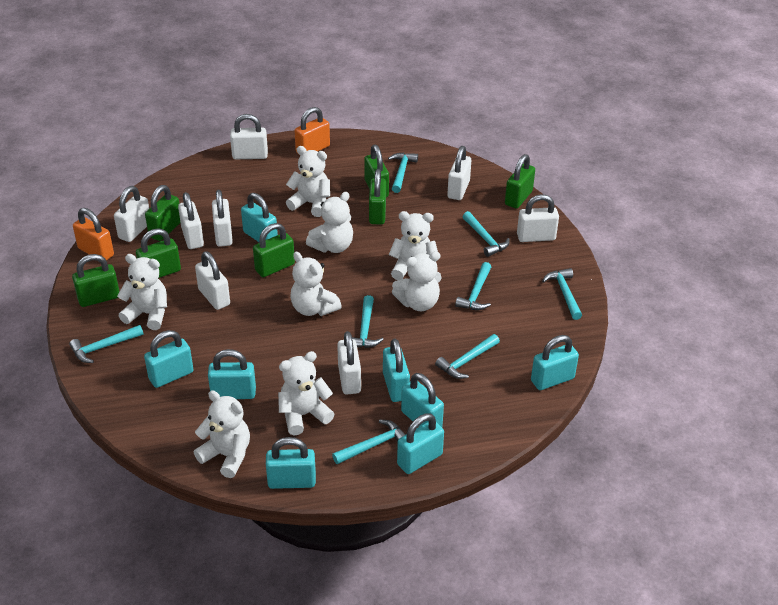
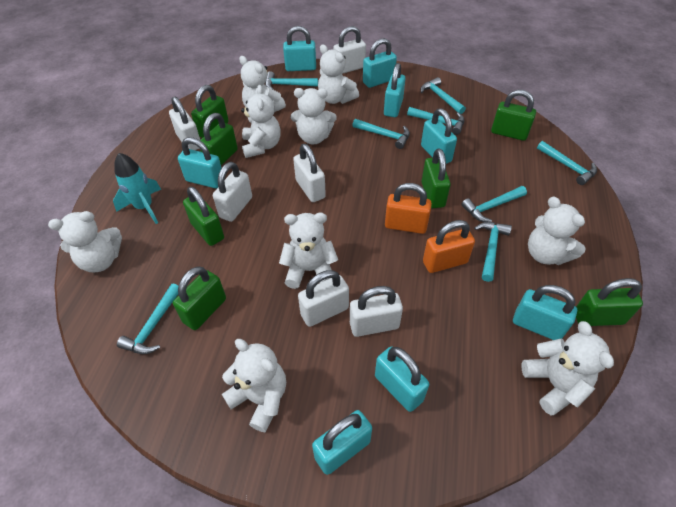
turquoise rocket: none = 0 -> [113,153,161,224] = 1
white padlock: [114,186,149,242] [178,192,204,249] [195,251,230,310] [212,190,233,247] [230,114,268,159] [337,331,361,395] [447,146,471,200] [517,194,559,242] = 8 -> [169,97,200,150] [213,162,252,222] [293,144,326,202] [298,270,349,327] [333,26,366,74] [350,286,403,337] = 6
white teddy bear: [117,254,167,330] [194,390,250,478] [278,351,335,435] [286,146,330,217] [290,252,342,316] [306,192,353,253] [389,211,438,280] [392,251,442,311] = 8 -> [48,211,122,273] [222,339,286,432] [239,56,286,112] [241,85,281,158] [279,213,338,289] [291,88,337,144] [318,44,359,104] [521,321,614,415] [528,196,586,265] = 9

